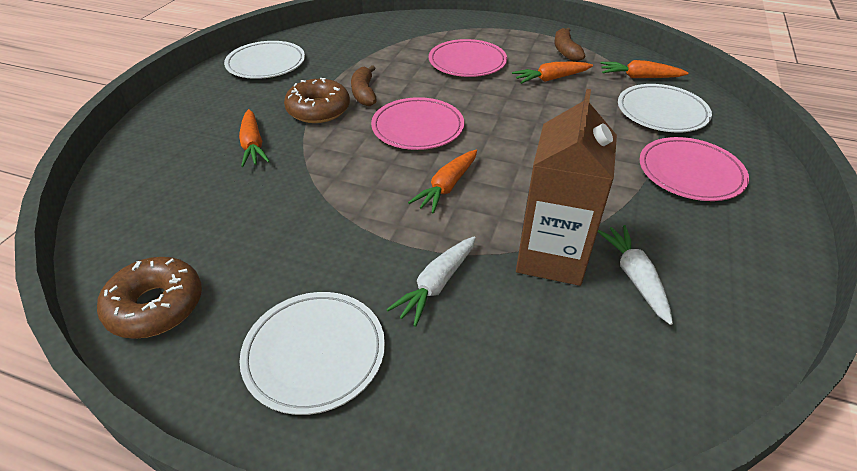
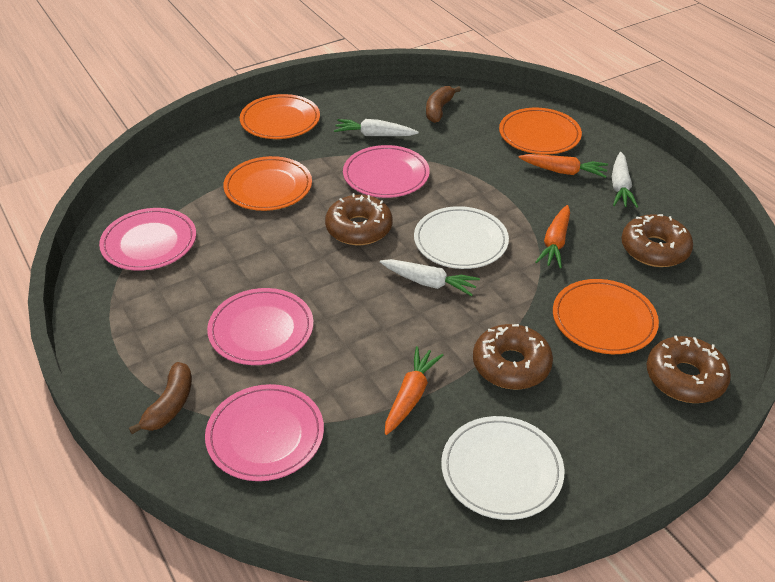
brown carton: [516,89,617,286] = 1 -> none = 0
brown donut: [97,257,202,339] [284,78,350,123] = 2 -> [325,193,393,245] [473,324,553,390] [621,214,693,267] [647,335,731,403] = 4
orange carrot: [239,109,270,167] [408,150,477,214] [512,62,593,84] [600,60,688,78] = 4 -> [385,346,444,435] [519,154,608,178] [535,205,570,268] = 3
orange plate: none = 0 -> [223,156,312,211] [240,94,320,139] [499,108,582,154] [553,279,659,354] = 4
pink plate: [371,97,464,150] [429,39,507,77] [640,137,749,201] = 3 -> [99,208,196,271] [205,384,324,481] [207,288,314,365] [343,145,430,198] = 4
white carrot: [386,236,476,327] [598,225,673,325] = 2 -> [334,119,419,136] [380,259,480,296] [612,152,638,208] = 3
white plate: [224,41,305,79] [239,292,385,415] [618,84,712,132] = 3 -> [414,206,509,269] [441,416,565,520] = 2

